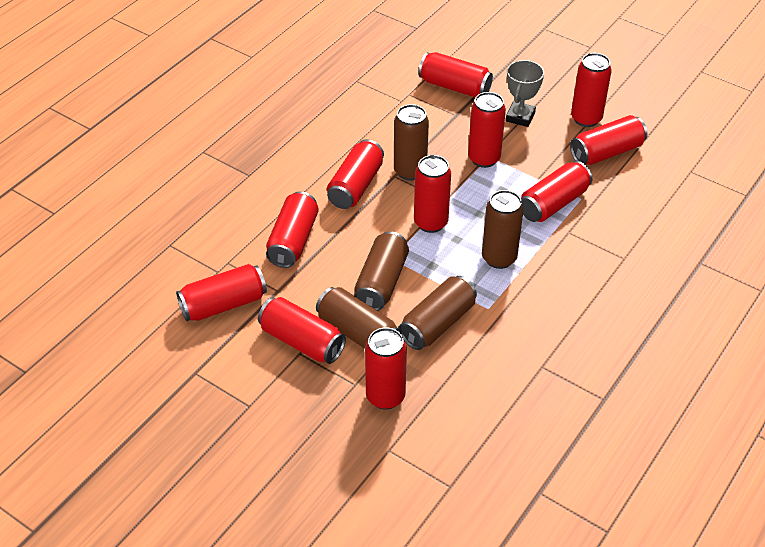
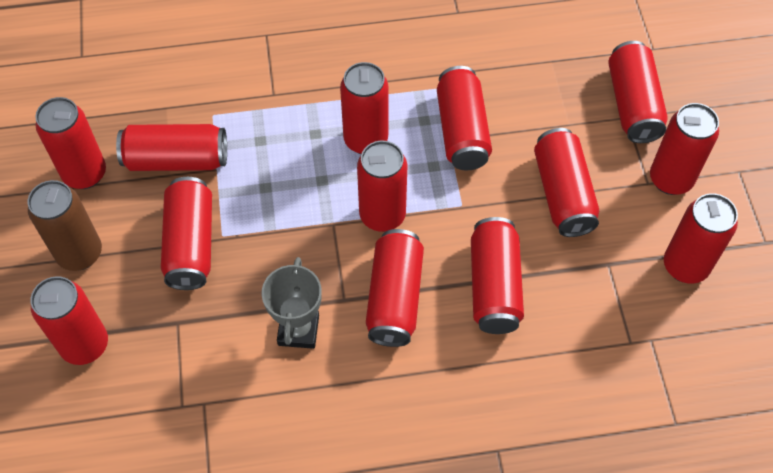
brown can: [316,287,401,349] [354,231,409,311] [394,104,429,181] [399,276,477,350] [482,190,524,269] = 5 -> [27,180,102,271] = 1
red can: [176,264,267,321] [258,297,346,364] [266,191,319,268] [327,139,384,209] [365,327,407,410] [414,155,451,233] [418,52,493,98] [468,92,506,168] [521,161,592,222] [570,115,648,165] [571,53,612,127] = 11 -> [30,276,108,365] [35,97,106,189] [116,124,227,171] [161,177,212,290] [340,62,389,154] [357,141,407,232] [366,229,424,347] [437,66,492,170] [471,217,524,334] [534,128,599,237] [608,41,668,143] [650,103,719,195] [664,193,738,284] = 13

